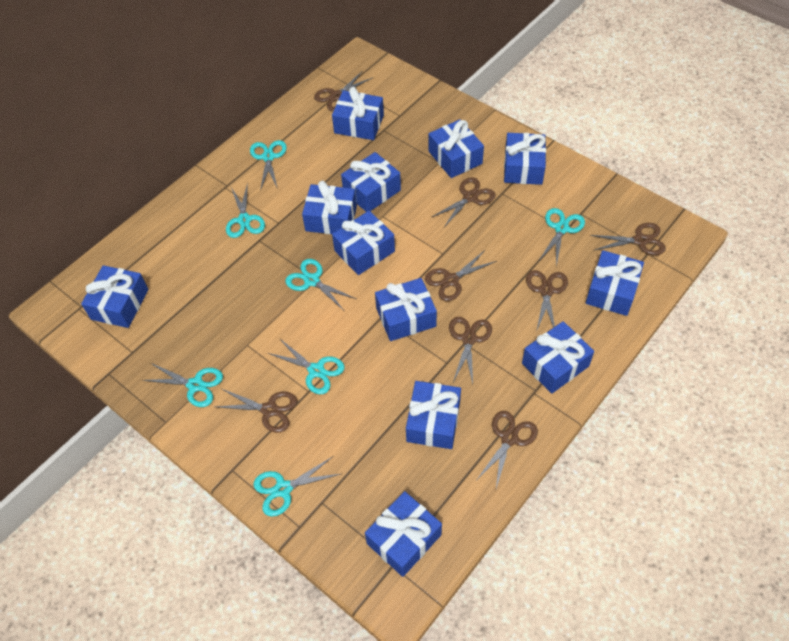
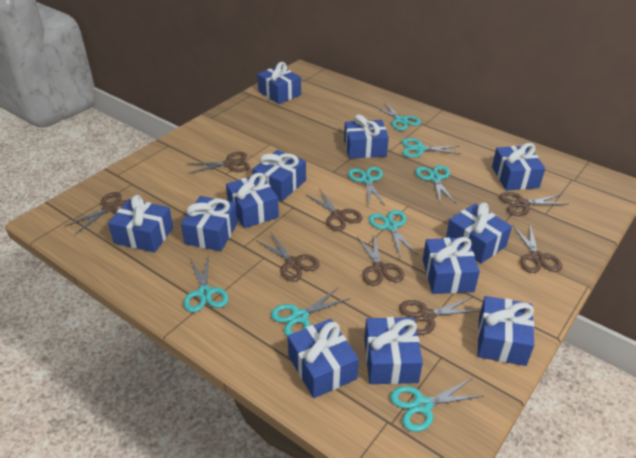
turquoise scissors: [142,363,223,407] [226,182,265,238] [250,140,287,191] [253,457,340,517] [268,338,345,394] [285,259,356,310] [539,208,585,267] = 7 -> [184,255,229,313] [271,287,349,337] [348,167,385,205] [369,210,418,258] [373,101,421,131] [390,379,483,432] [402,138,461,158] [415,165,456,203] = 8

